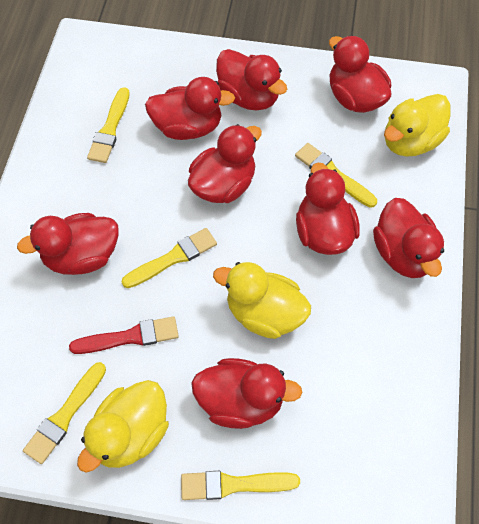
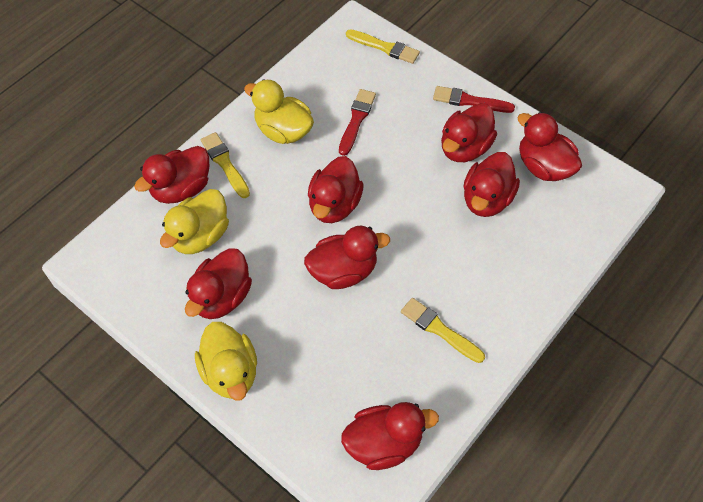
red brush: [69,316,179,354] = 1 -> [339,89,376,156] [433,86,515,113] = 2
yellow brush: [23,362,106,464] [87,87,130,163] [121,228,217,288] [181,471,300,500] [295,143,377,208] = 5 -> [201,132,250,198] [346,29,420,64] [401,298,485,363] = 3

